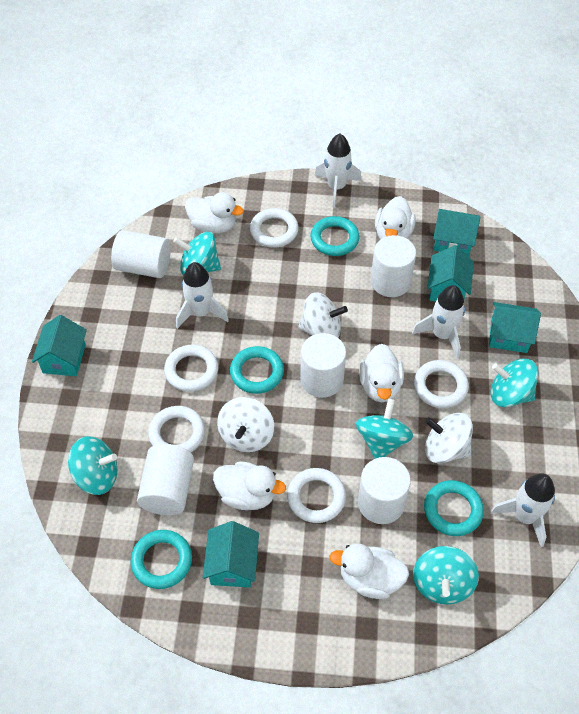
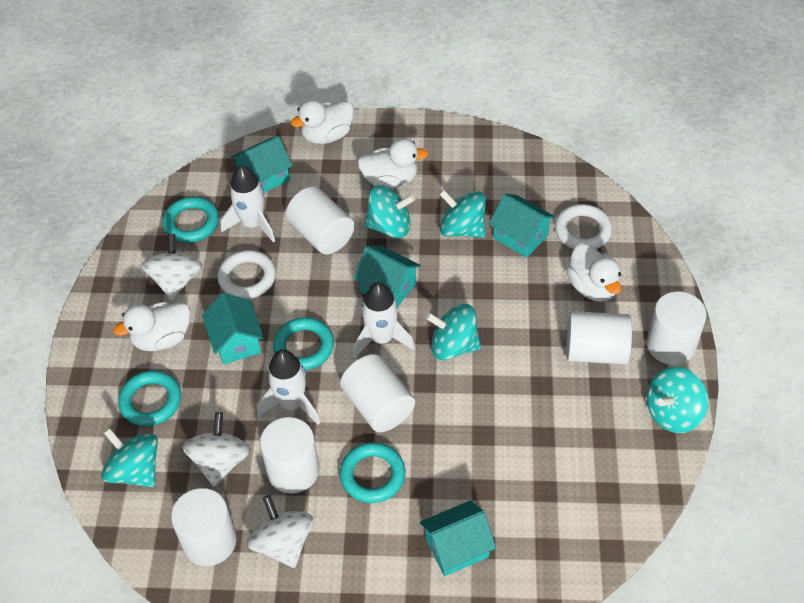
white cylinder: [111,230,171,278] [137,444,194,515] [300,333,346,398] [358,457,411,524] [371,235,416,297] = 5 -> [171,488,237,566] [260,417,319,494] [286,186,355,254] [340,354,415,432] [566,311,632,364] [647,291,707,365] = 6
white duck: [185,192,244,233] [213,461,286,510] [329,544,409,599] [359,344,404,402] [375,196,416,240] = 5 -> [113,302,191,351] [291,100,354,144] [357,138,429,189] [566,243,622,302] = 4
white ring: [148,406,205,452] [164,345,218,392] [250,208,299,248] [287,468,346,523] [414,360,469,408] = 5 -> [217,250,276,299] [555,204,613,249] = 2
white rocket: [176,262,229,329] [314,134,362,208] [412,285,465,358] [490,474,555,547] = 4 -> [220,166,275,243] [257,349,320,425] [353,282,415,358] = 3

